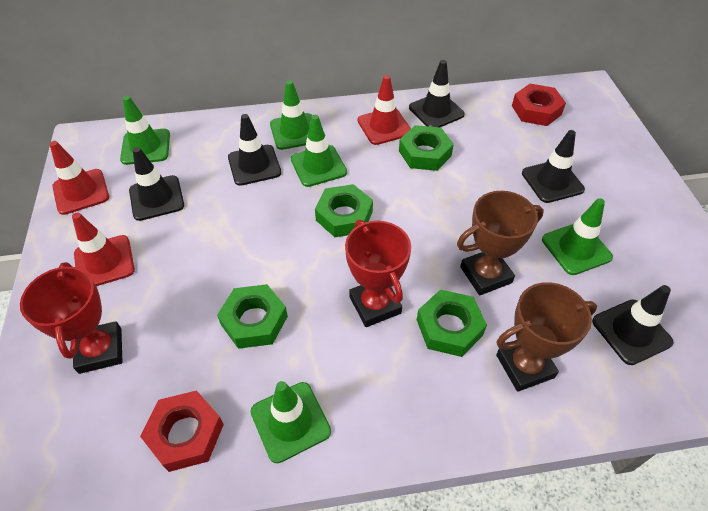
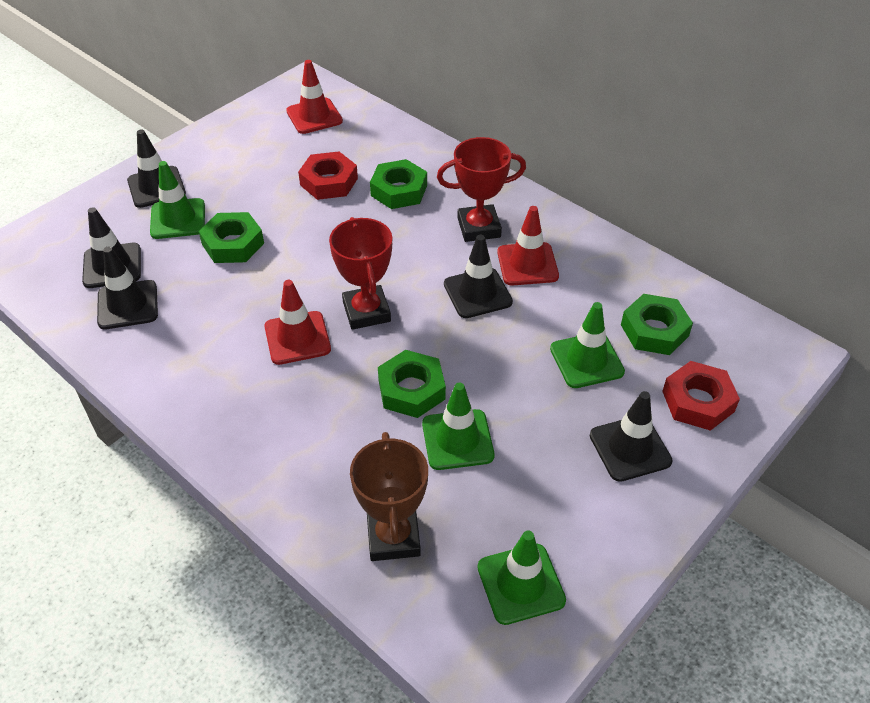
brown trophy: [457,191,544,295] [496,282,597,392] = 2 -> [350,432,428,561] = 1
green traffic cone: [120,96,170,165] [250,381,331,463] [270,80,312,150] [291,115,347,187] [542,198,613,275] = 5 -> [150,161,205,239] [422,383,495,470] [478,531,566,625] [550,302,625,388] = 4

